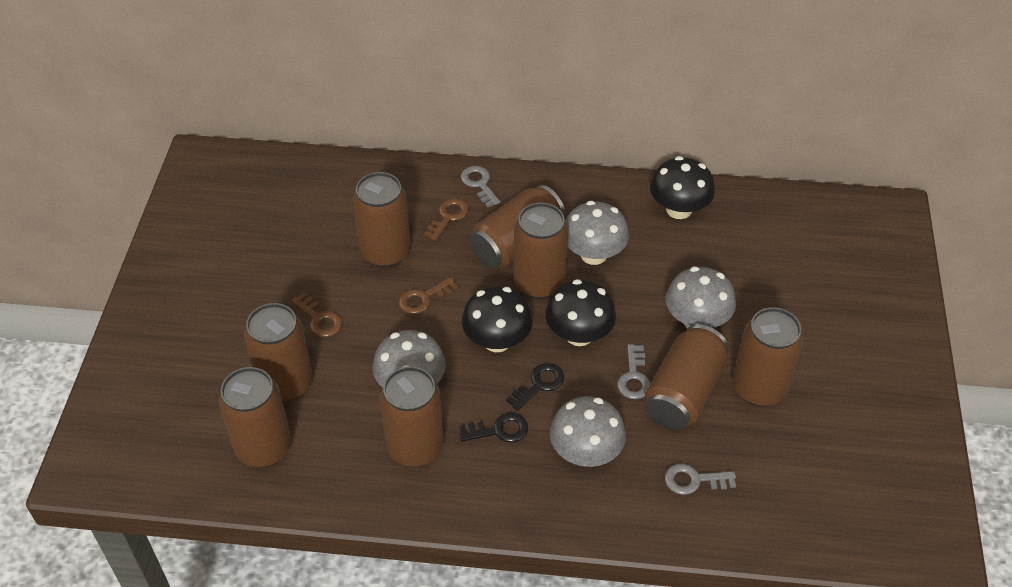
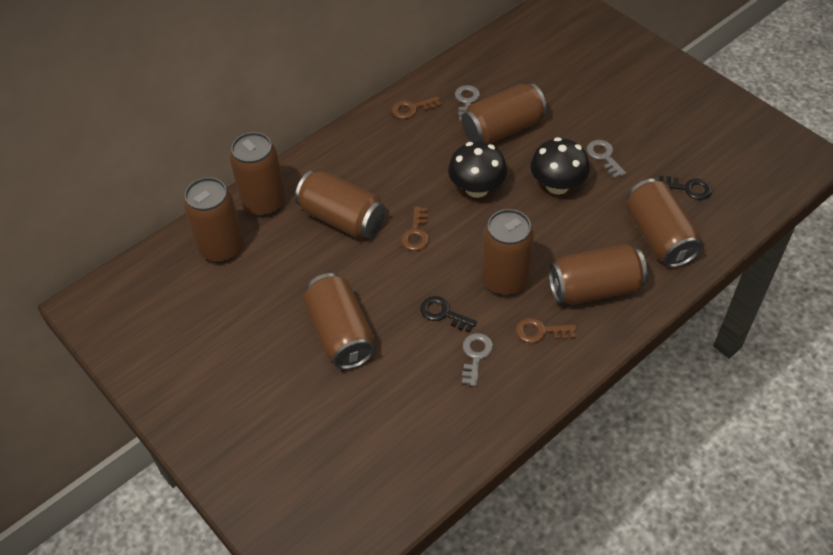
black mushroom: [462,286,533,352] [545,279,616,346] [650,156,715,219] = 3 -> [448,142,507,198] [530,137,590,195] = 2
grey mushroom: [372,330,446,387] [550,396,626,467] [566,201,629,265] [666,267,736,328] = 4 -> none = 0

